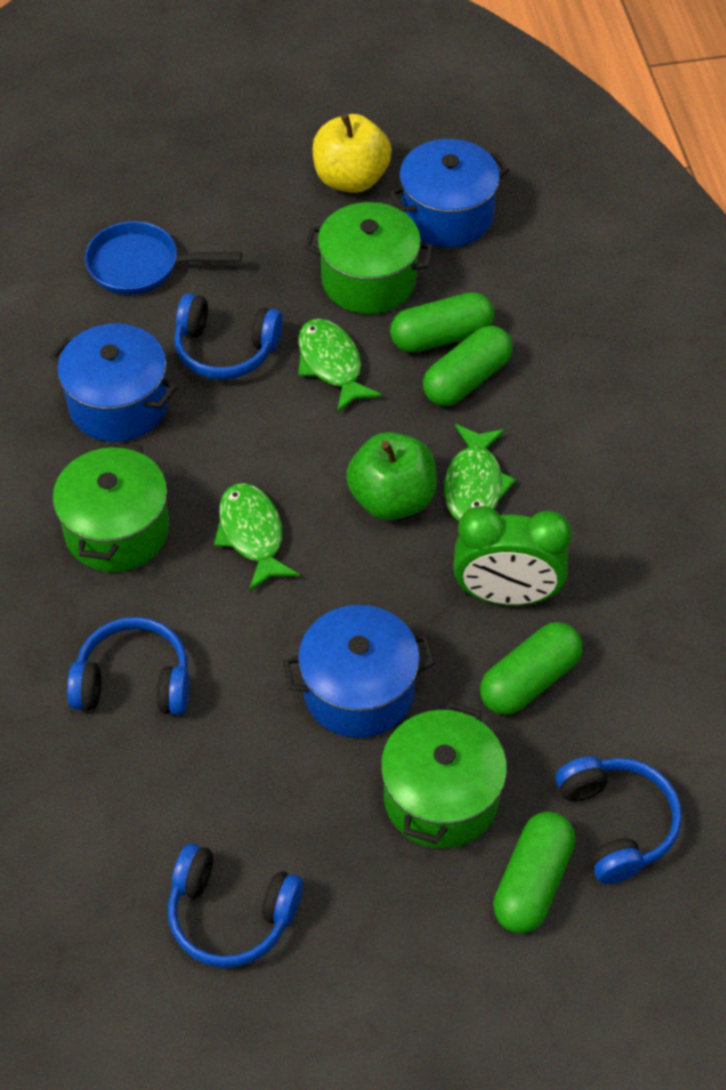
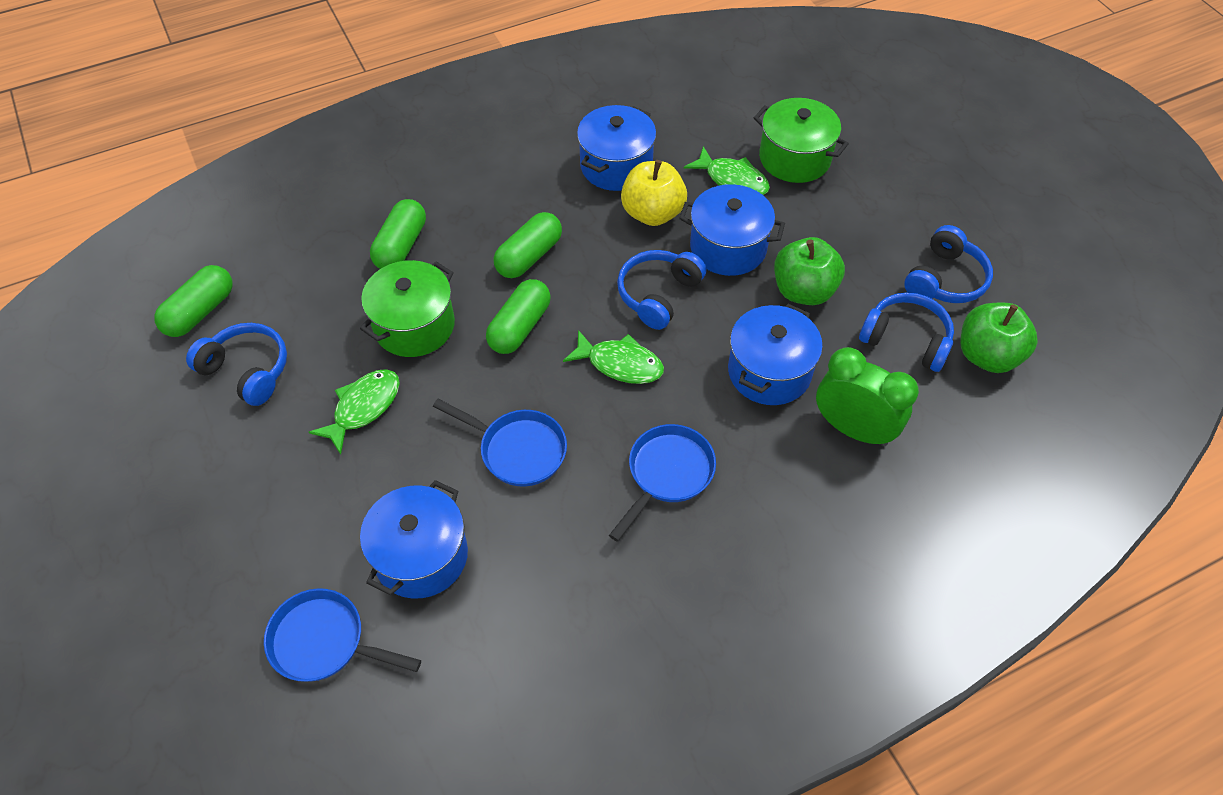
blue pan: [85,221,242,295] = 1 -> [264,588,421,682] [433,399,567,487] [609,424,716,542] = 3
blue pot: [50,324,177,442] [283,605,435,738] [389,139,509,247] = 3 -> [360,480,468,599] [577,105,656,191] [679,184,785,276] [728,304,823,405] = 4
green apple: [346,432,437,520] = 1 -> [774,237,845,305] [961,303,1038,373] = 2
green pot: [53,442,170,572] [304,202,434,314] [381,702,507,848] = 3 -> [360,260,455,357] [754,98,849,183] = 2

